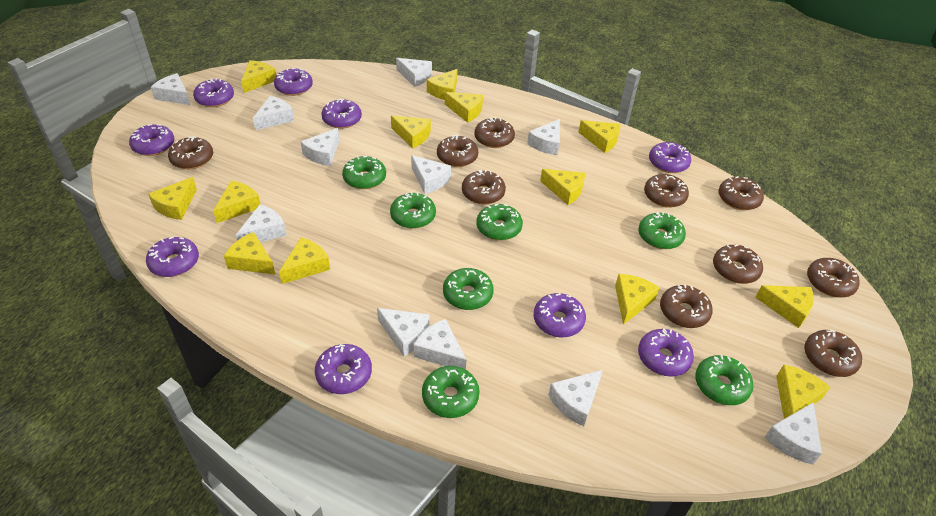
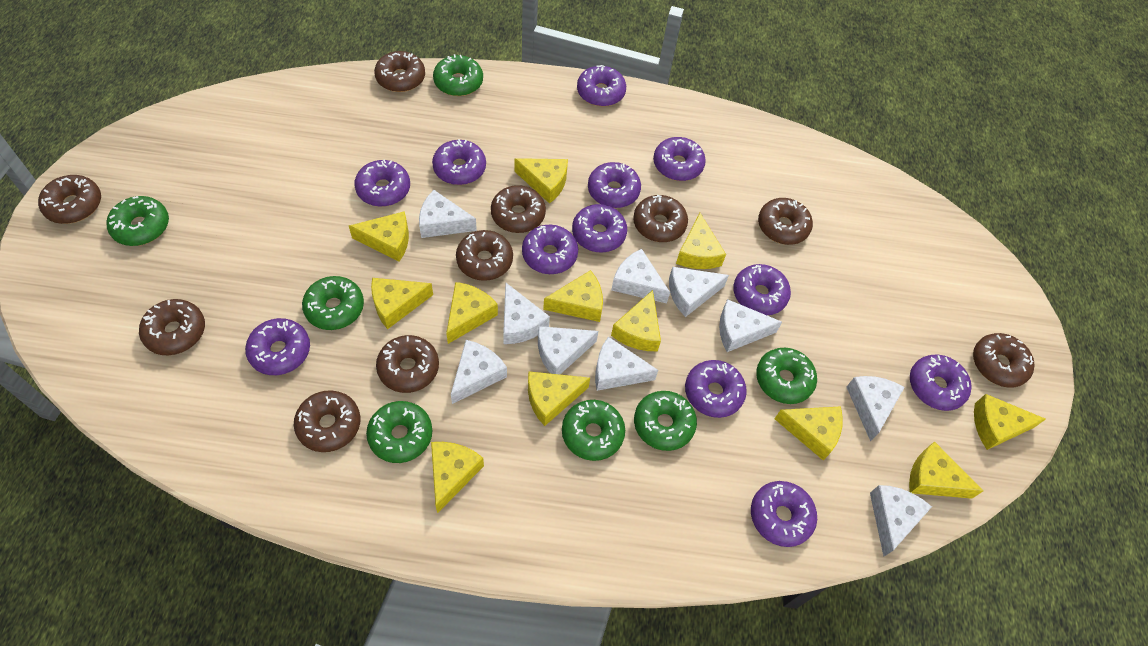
purple donut: [129,124,174,156] [146,237,199,277] [193,78,234,107] [274,68,313,96] [315,344,372,394] [321,99,362,129] [534,293,586,338] [638,329,694,377] [649,142,691,173] = 9 -> [245,318,310,375] [354,160,410,207] [432,139,486,185] [522,225,578,274] [572,204,627,253] [577,65,626,107] [588,162,641,208] [653,137,706,181] [685,360,747,418] [733,264,791,315] [751,481,817,547] [910,355,972,411] = 12
white cheese: [151,73,191,105] [236,204,287,242] [253,96,294,131] [301,128,340,166] [377,308,429,356] [396,58,432,87] [411,155,451,194] [414,319,466,370] [527,119,560,155] [548,370,603,426] [765,402,822,465] = 11 -> [419,190,477,238] [451,340,507,404] [503,283,550,344] [538,326,598,375] [595,337,658,391] [611,249,670,303] [669,267,729,317] [719,299,782,352] [846,376,905,441] [870,485,932,556] = 10
yellow cheese: [148,177,197,220] [213,181,260,223] [224,232,276,275] [241,60,276,93] [279,237,330,284] [391,115,431,149] [427,69,458,100] [445,92,483,123] [540,169,585,205] [578,120,621,153] [615,274,660,325] [755,285,814,328] [776,365,830,419] = 13 -> [349,211,409,262] [371,278,433,329] [431,442,484,513] [446,282,498,344] [514,158,568,204] [528,371,590,426] [543,270,603,322] [611,290,661,351] [676,213,726,269] [774,406,843,460] [909,441,983,499] [974,394,1046,450] = 12

